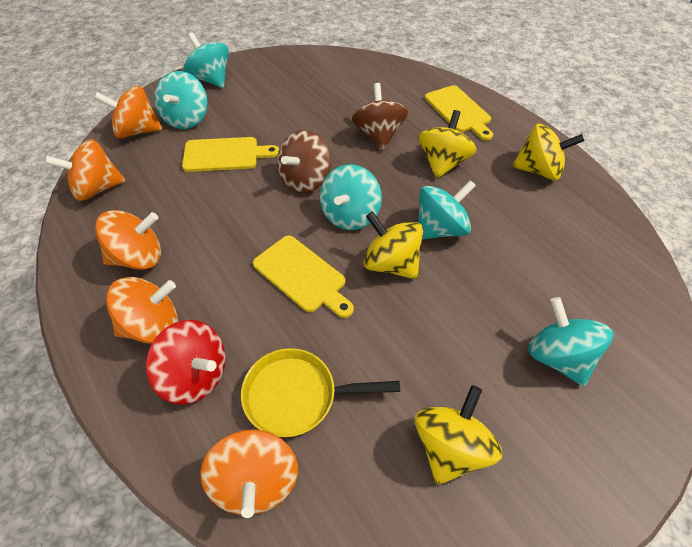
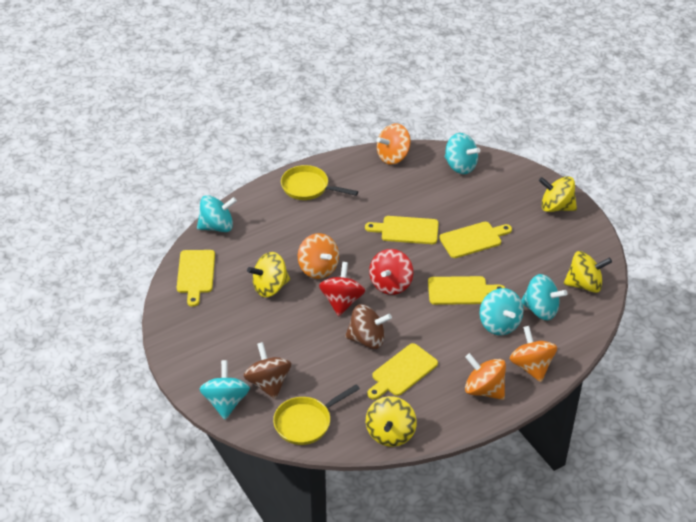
orange spinning top: [44,139,126,201] [94,86,162,138] [95,210,161,270] [106,277,178,344] [200,429,298,518] = 5 -> [298,233,339,279] [377,124,411,164] [465,353,506,400] [510,326,557,382] = 4
red spinning top: [146,320,226,405] = 1 -> [319,262,365,316] [369,249,413,295] = 2
yellow cutting board: [182,137,279,172] [253,235,354,318] [425,85,493,141] = 3 -> [177,250,215,307] [365,216,439,244] [367,343,438,399] [428,276,505,305] [439,222,512,258] = 5
yellow pan: [241,348,400,437] = 1 -> [273,384,360,445] [281,165,358,200] = 2

